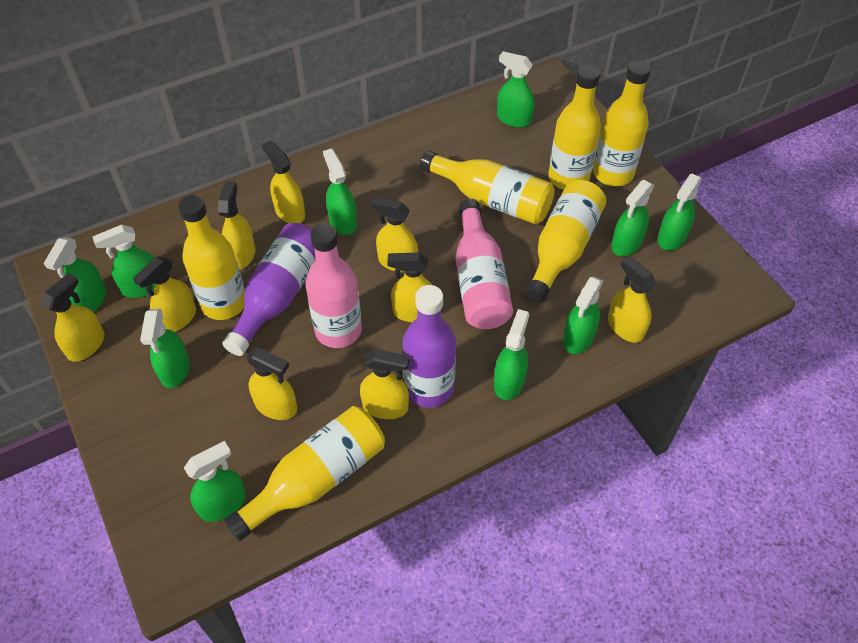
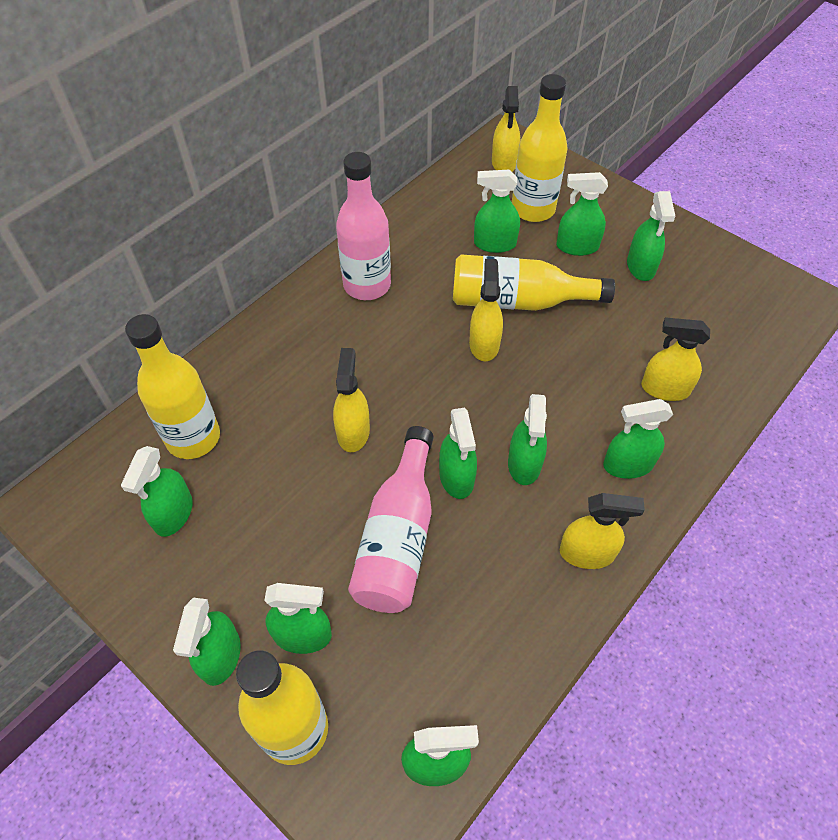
purple bottle: [223,223,316,356] [403,285,456,408] = 2 -> none = 0
yellow bottle: [178,195,245,320] [224,406,385,541] [420,150,555,224] [525,180,606,303] [548,65,601,190] [593,60,651,186] = 6 -> [125,314,220,459] [236,650,328,765] [453,254,615,311] [512,74,567,222] = 4
yellow spray bottle: [41,273,105,362] [133,257,196,332] [218,181,255,270] [246,347,297,420] [262,141,305,223] [360,349,410,419] [371,197,418,273] [387,253,432,322] [608,256,656,343] = 9 -> [333,348,370,452] [469,259,503,361] [492,86,520,172] [560,493,645,569] [641,318,710,401] = 5

